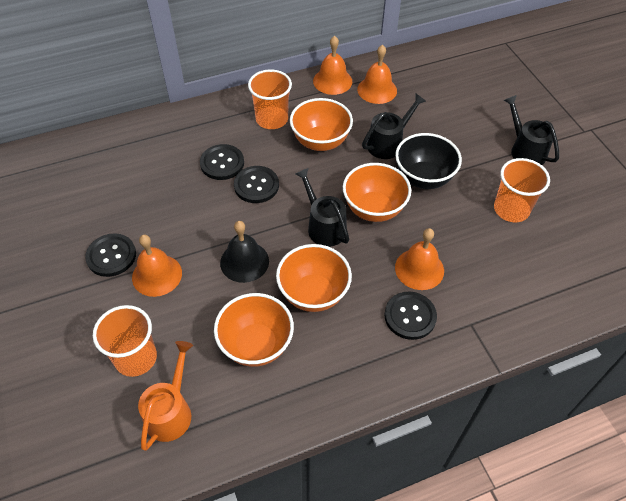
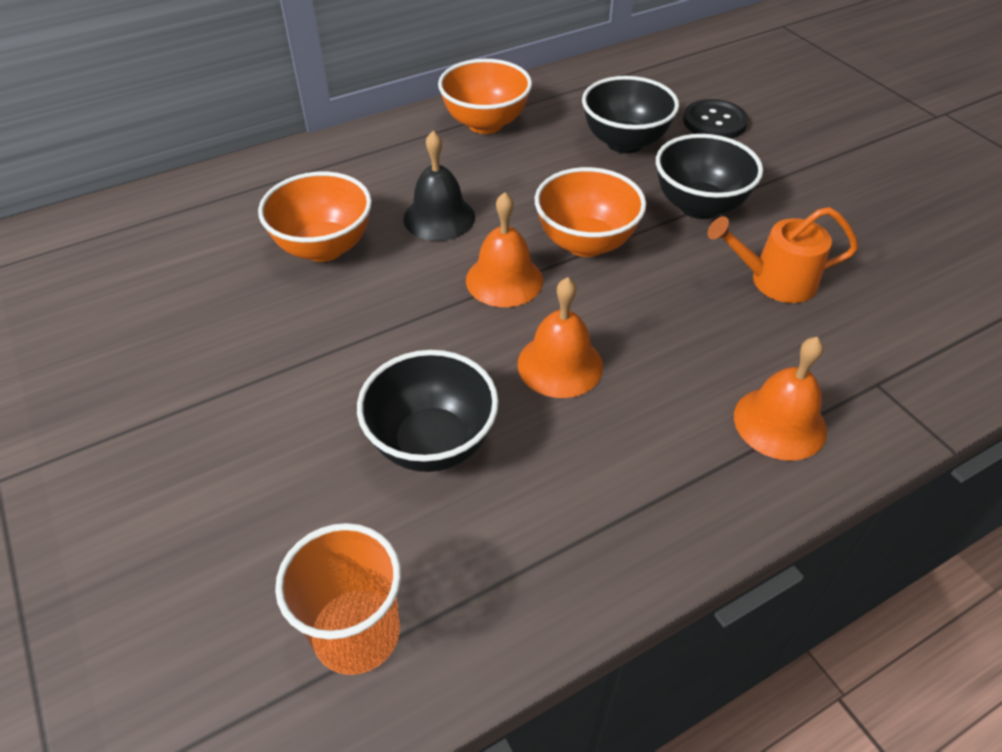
black bowl: [395,133,462,189] = 1 -> [357,350,499,472] [582,76,679,153] [656,134,763,219] = 3
black button: [85,233,136,277] [200,144,244,180] [234,166,279,203] [384,292,437,340] = 4 -> [683,99,748,139] = 1
black watering can: [296,168,349,247] [362,94,426,159] [504,95,559,165] = 3 -> none = 0
orange bell: [132,235,182,297] [313,36,352,95] [357,45,397,104] [395,228,444,290] = 4 -> [466,192,543,307] [518,277,603,398] [734,337,827,460] = 3
orange bowl: [214,293,294,367] [276,244,352,312] [290,98,353,151] [343,163,411,222] = 4 -> [258,171,372,262] [438,59,532,134] [535,167,646,257] = 3
orange cup: [93,305,157,377] [248,69,292,129] [494,158,550,222] = 3 -> [275,523,401,675] = 1

